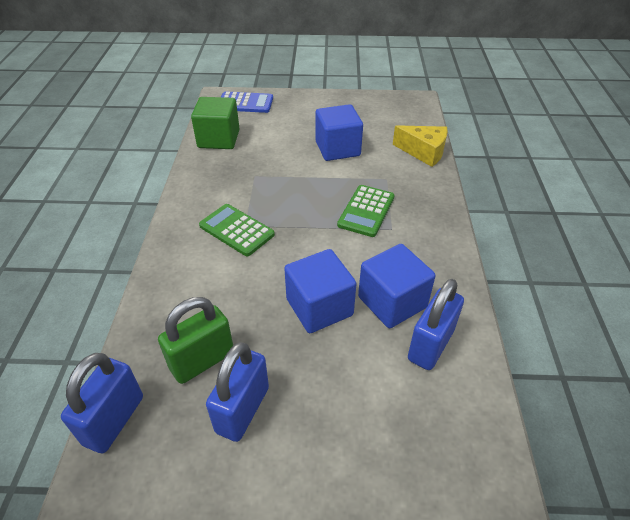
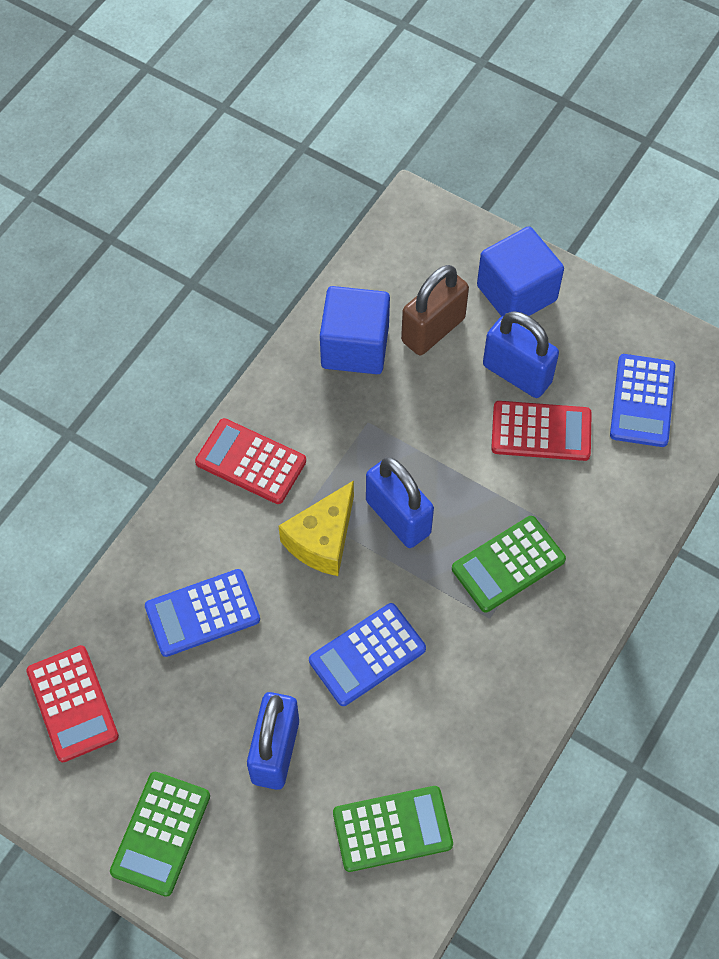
blue calculator: [221,91,273,113] = 1 -> [145,569,260,657] [309,603,426,706] [610,354,676,447] = 3
blue cube: [284,249,356,333] [316,104,363,161] [358,244,435,328] = 3 -> [320,286,390,374] [477,226,564,316] = 2
brown padlock: none = 0 -> [401,265,469,355] = 1
green calculator: [199,204,275,256] [337,185,395,237] = 2 -> [110,772,210,897] [333,786,453,872] [452,516,566,612] = 3
green cube: [191,97,240,149] = 1 -> none = 0
green padlock: [158,297,233,384] = 1 -> none = 0
red calculator: none = 0 -> [26,645,119,762] [195,418,306,504] [491,401,592,461] = 3

